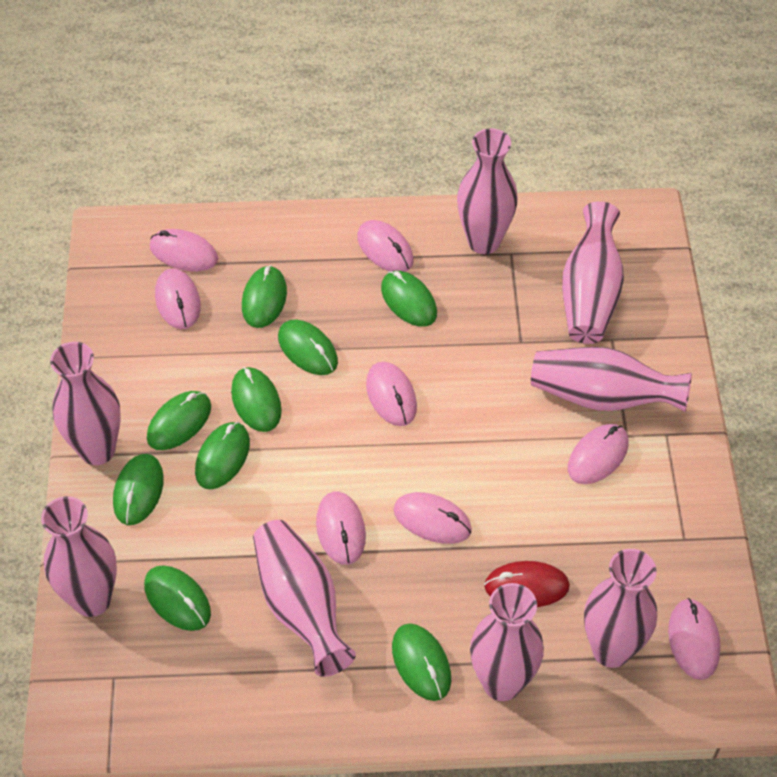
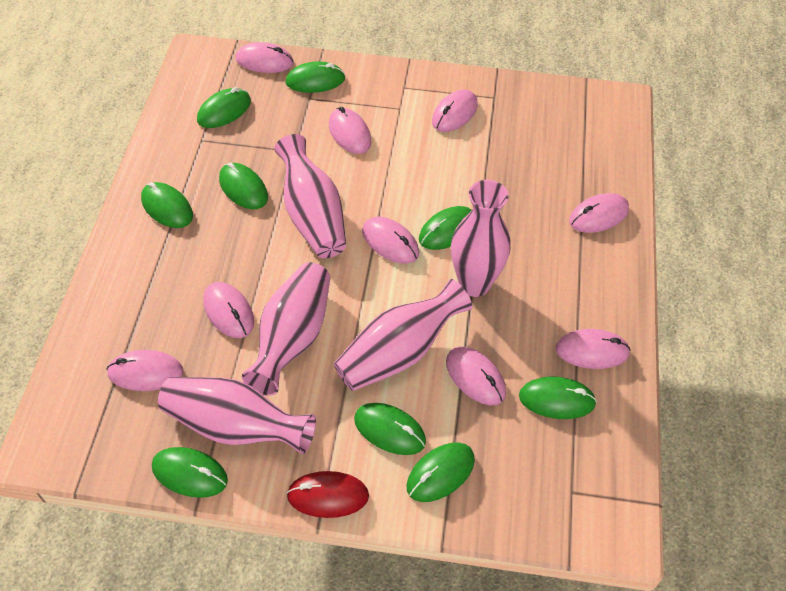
pink mouse: [150,229,218,271] [155,268,201,329] [316,491,366,565] [357,220,414,272] [366,362,417,426] [394,492,472,544] [568,424,629,484] [668,598,721,680] = 8 -> [106,350,184,391] [203,282,254,338] [236,42,294,73] [329,107,371,154] [362,217,419,264] [432,90,478,132] [446,347,506,405] [555,329,631,369] [569,193,629,233] = 9
pink vase: [41,496,117,617] [50,342,121,465] [253,520,356,677] [457,128,518,254] [470,583,544,701] [531,347,692,412] [562,201,624,344] [584,549,657,668] = 8 -> [158,377,316,454] [242,262,330,396] [274,134,346,258] [334,279,472,391] [451,180,511,297] = 5

